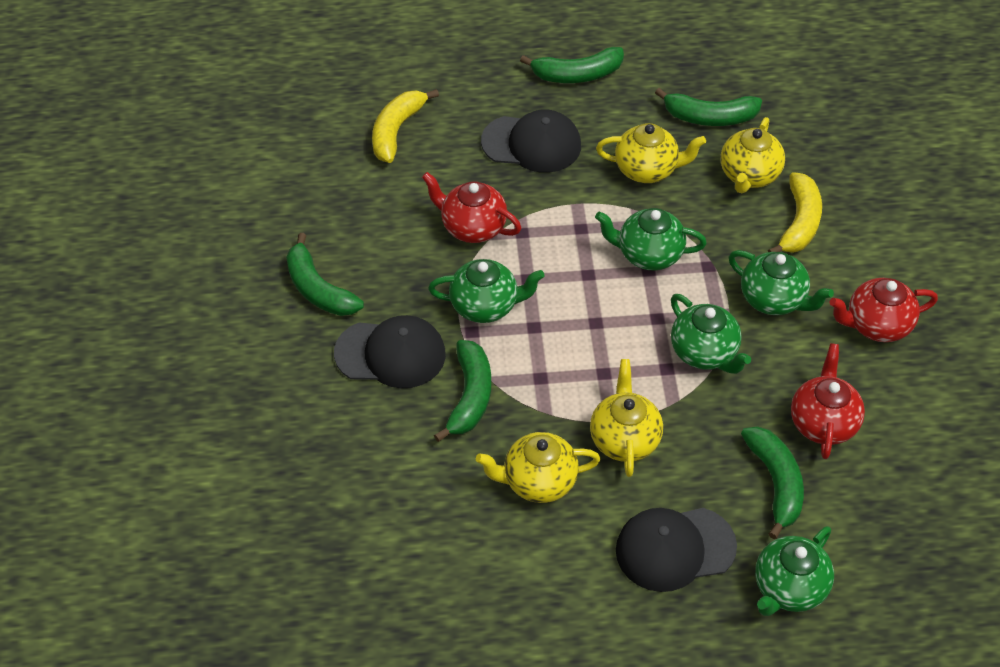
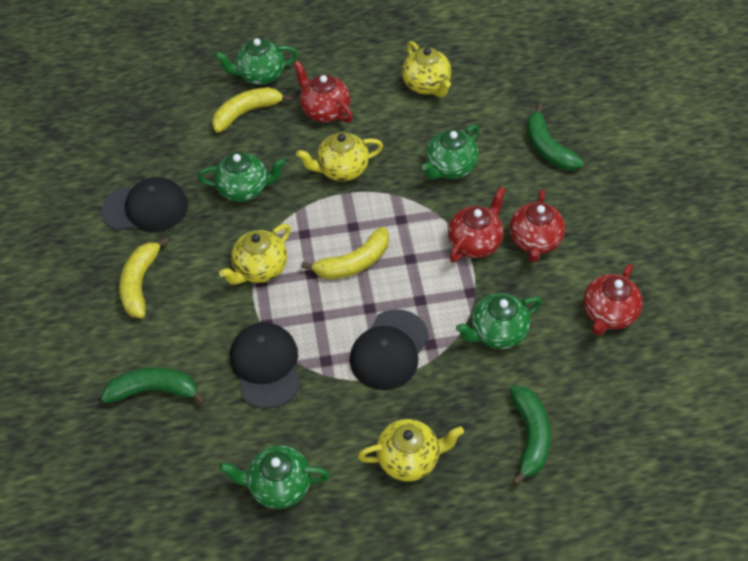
green banana: [286,233,364,316] [434,340,491,442] [520,47,624,83] [655,88,762,126] [741,426,804,539] = 5 -> [101,367,206,404] [509,386,551,486] [527,104,584,170] = 3
red teapot: [422,172,521,243] [791,343,865,459] [830,278,938,342] = 3 -> [293,61,353,123] [448,186,506,262] [510,189,565,262] [583,264,643,336] = 4
yellow banana: [372,89,439,163] [768,172,822,253] = 2 -> [119,237,169,318] [212,87,293,133] [301,227,389,279] = 3

